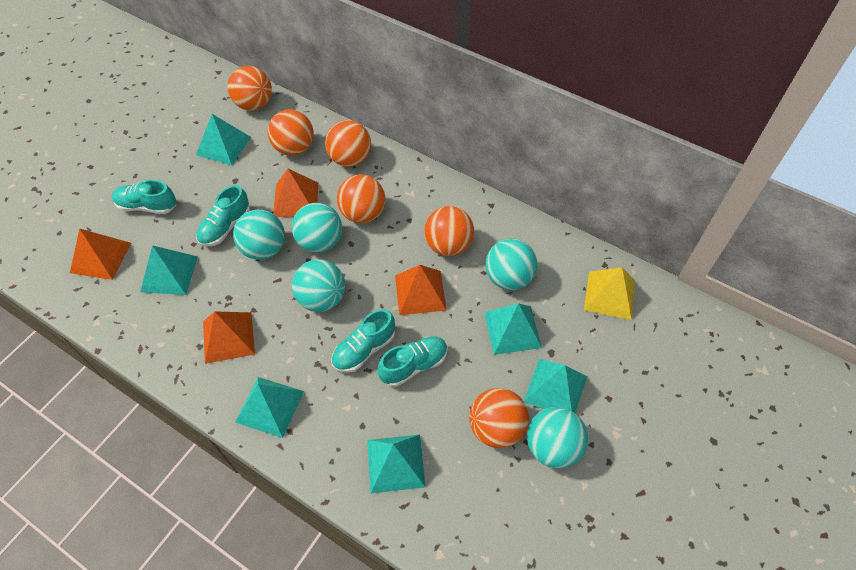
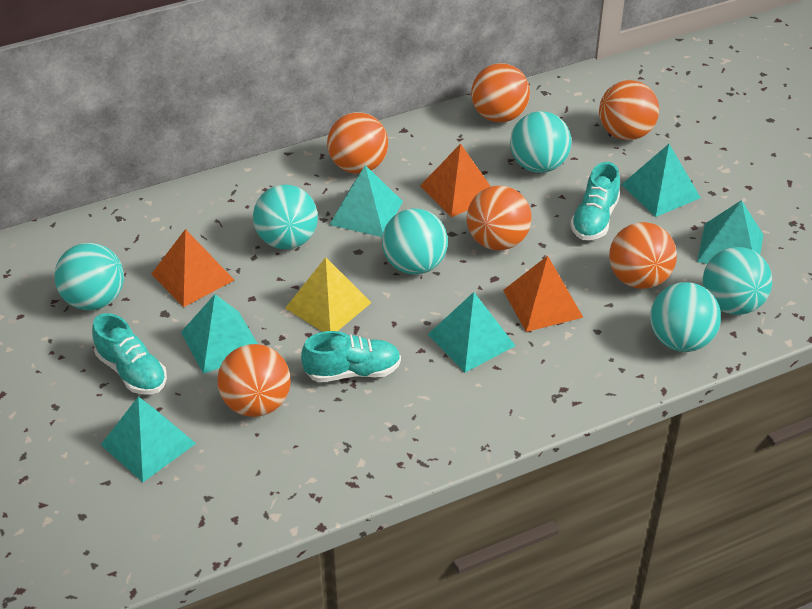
orange pyramid: [70,229,131,280] [203,311,255,364] [273,169,318,217] [395,265,447,315] = 4 -> [151,229,234,307] [420,144,491,217] [503,256,584,332] = 3
turquoise ball: [233,210,285,260] [292,203,342,253] [292,259,345,312] [485,238,538,290] [527,407,588,469] = 5 -> [54,243,124,310] [253,184,318,249] [382,208,448,275] [510,111,572,173] [650,282,721,352] [703,247,772,315] = 6
turquoise shoe: [112,180,176,214] [196,185,250,247] [331,309,395,373] [377,337,448,387] = 4 -> [92,313,167,395] [301,331,401,382] [570,162,620,240] = 3

